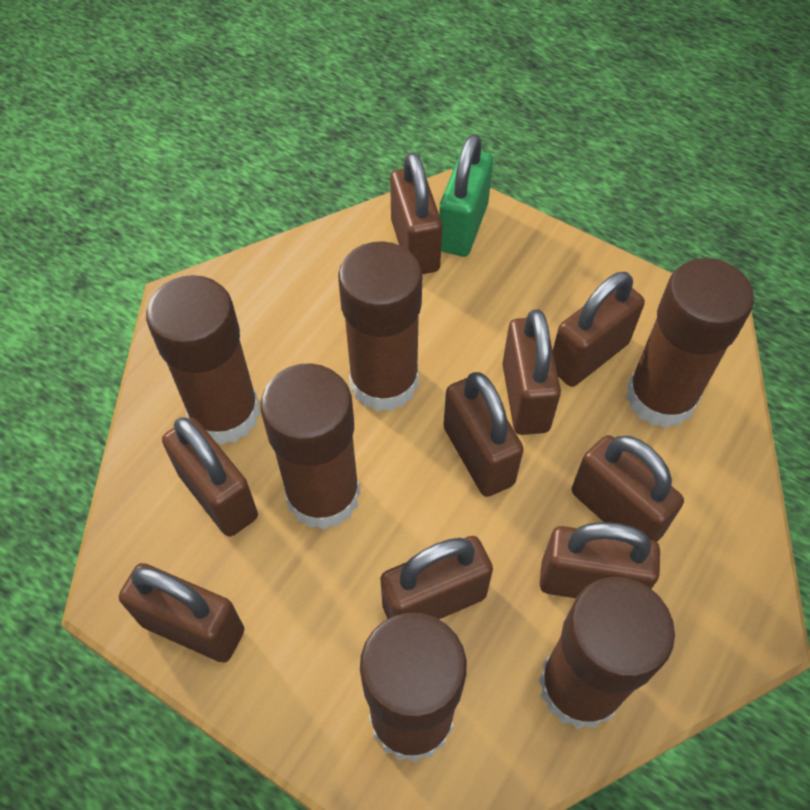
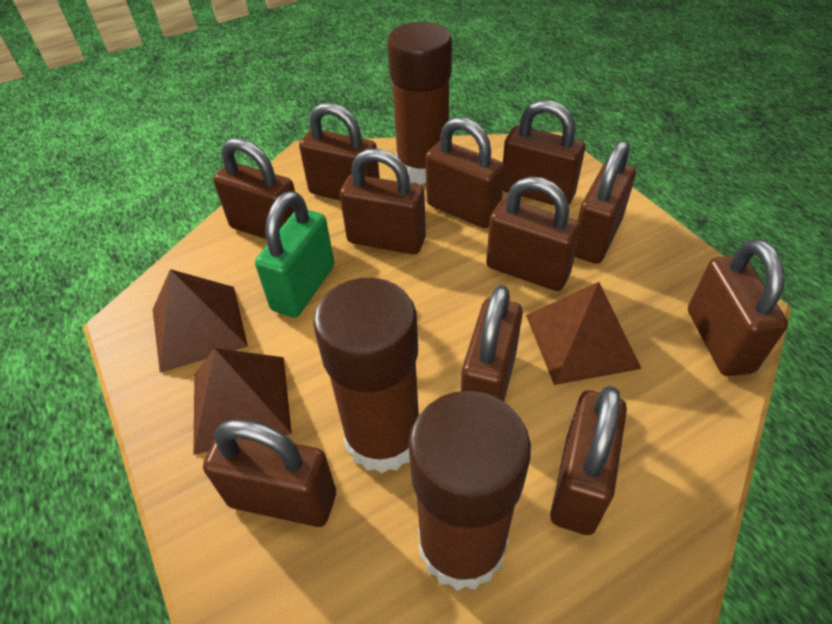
brown glue stick: [146,275,260,445] [260,363,360,530] [338,241,422,412] [360,613,467,762] [539,577,675,729] [626,258,754,428] = 6 -> [313,278,419,473] [387,22,452,185] [408,391,531,591] = 3
brown padlock: [119,563,244,663] [162,417,258,537] [380,536,493,619] [390,152,442,274] [443,372,524,497] [502,309,561,435] [539,522,660,598] [553,272,645,387] [572,435,684,542] = 9 -> [203,419,336,527] [213,138,295,239] [299,103,380,200] [340,149,426,254] [425,117,505,228] [461,285,523,402] [486,177,581,291] [503,100,585,205] [550,386,627,535] [575,141,636,264] [688,239,788,376] = 11
brown pyramid: none = 0 -> [153,269,248,373] [193,348,292,455] [526,282,642,385] = 3

